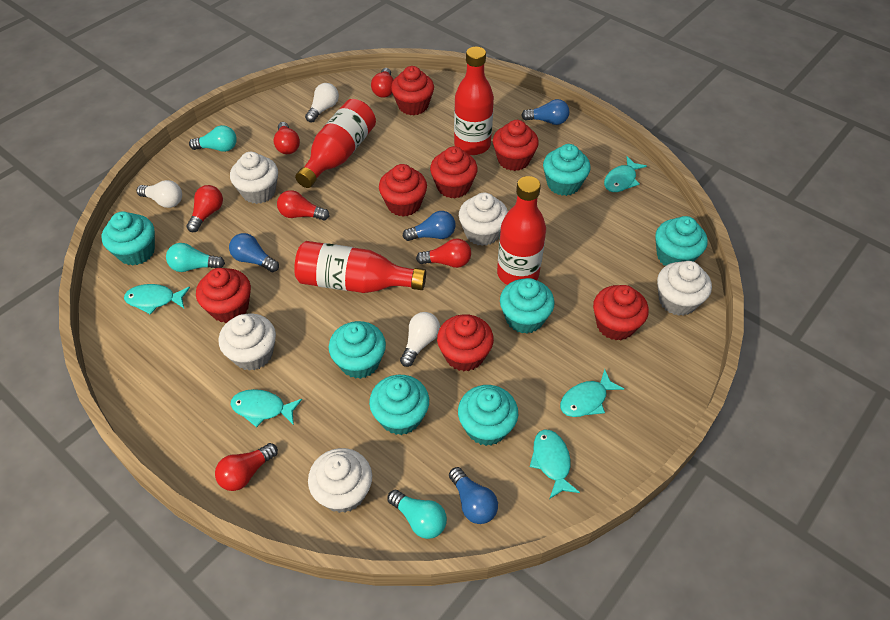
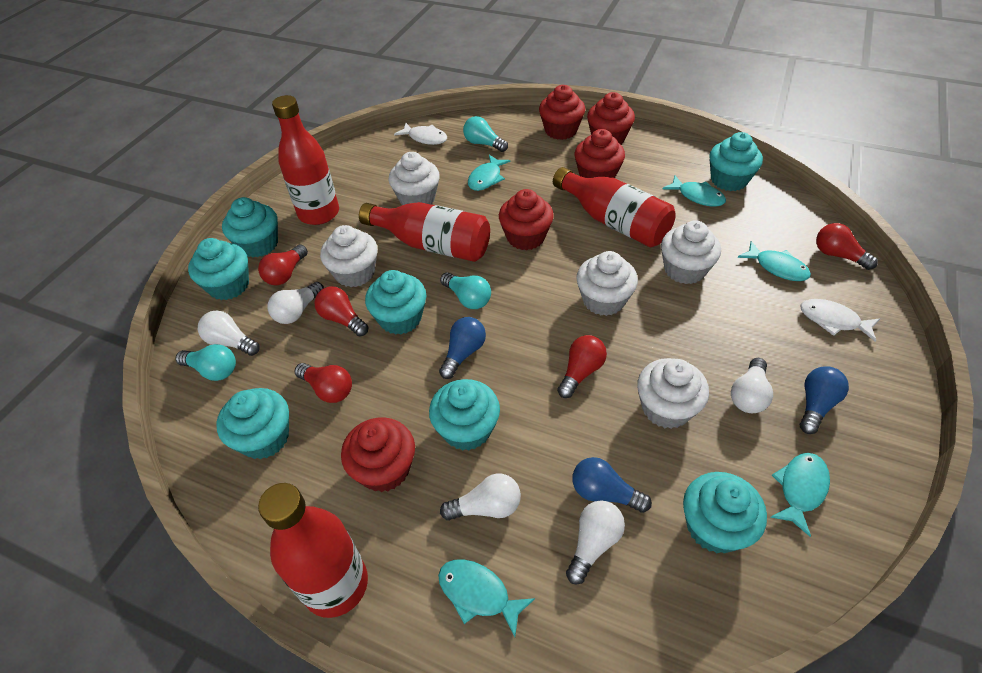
blue light bulb: [229,233,279,272] [402,211,456,241] [449,467,498,524] [521,99,569,125] = 4 -> [439,317,486,379] [572,457,652,513] [800,366,849,434] = 3
red cupcake: [196,268,251,323] [379,164,427,217] [391,66,434,115] [430,146,478,198] [437,314,494,371] [493,120,539,171] [593,285,649,341] = 7 -> [341,417,415,492] [499,189,554,250] [539,85,585,140] [575,129,625,178] [587,92,635,145] = 5
red light bulb: [187,185,223,232] [215,443,278,491] [273,122,300,154] [277,190,329,221] [371,68,394,98] [416,238,471,268] = 6 -> [258,244,308,285] [295,363,352,403] [314,287,368,336] [557,335,607,398] [816,223,878,270] = 5
white fish: none = 0 -> [394,123,447,145] [800,299,880,342] = 2
white light bulb: [137,180,182,208] [305,83,339,122] [400,312,440,367] = 3 -> [198,311,259,356] [268,282,324,324] [440,473,521,521] [566,500,625,585] [731,358,773,413] = 5

